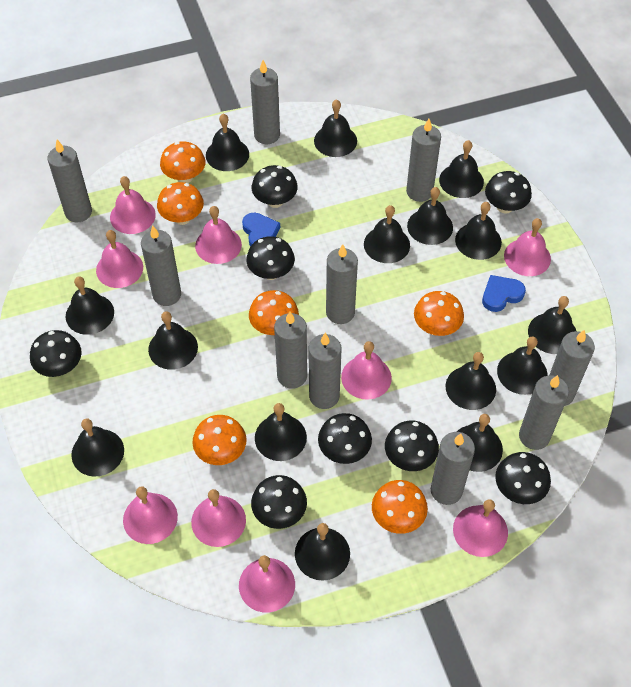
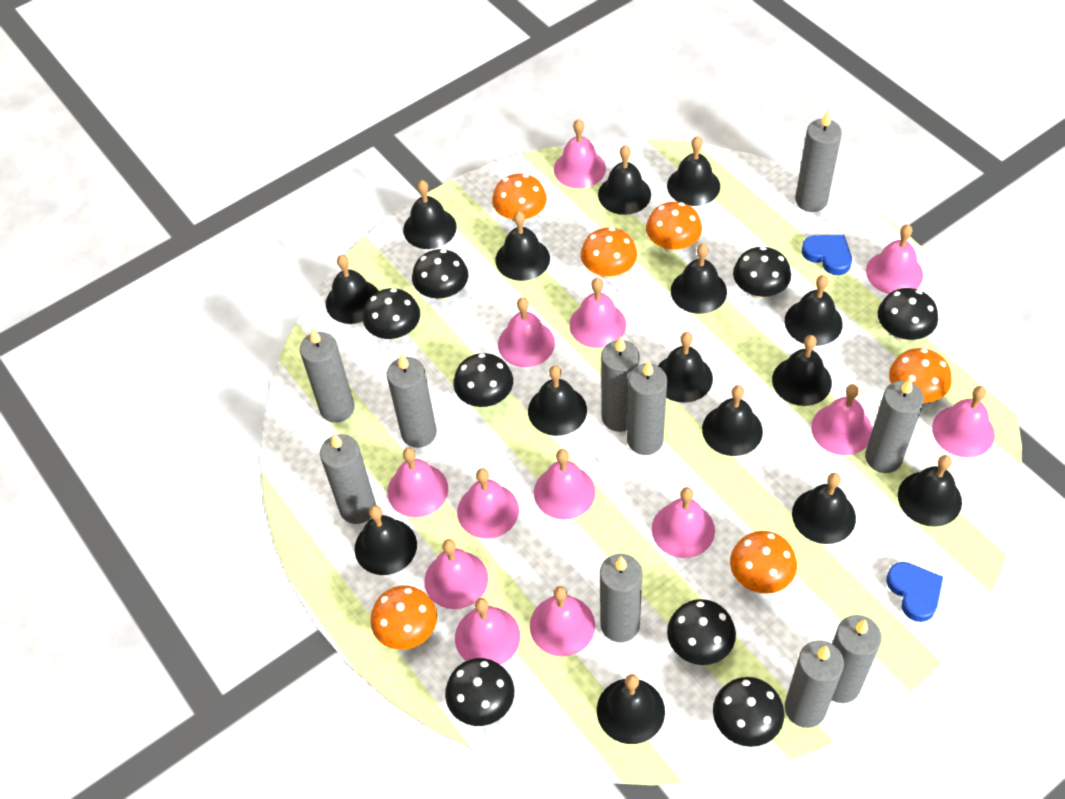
pink bell: [96,230,143,288] [110,176,156,234] [123,486,178,544] [191,489,246,547] [195,206,242,264] [239,555,295,613] [341,341,392,399] [453,499,508,557] [504,218,551,276] = 9 -> [387,447,448,517] [424,539,488,609] [455,598,520,665] [457,468,519,539] [498,297,555,367] [530,586,595,656] [534,449,595,519] [554,119,606,188] [569,278,626,348] [652,487,715,558] [811,384,872,455] [866,224,923,294] [932,386,995,458] = 13

